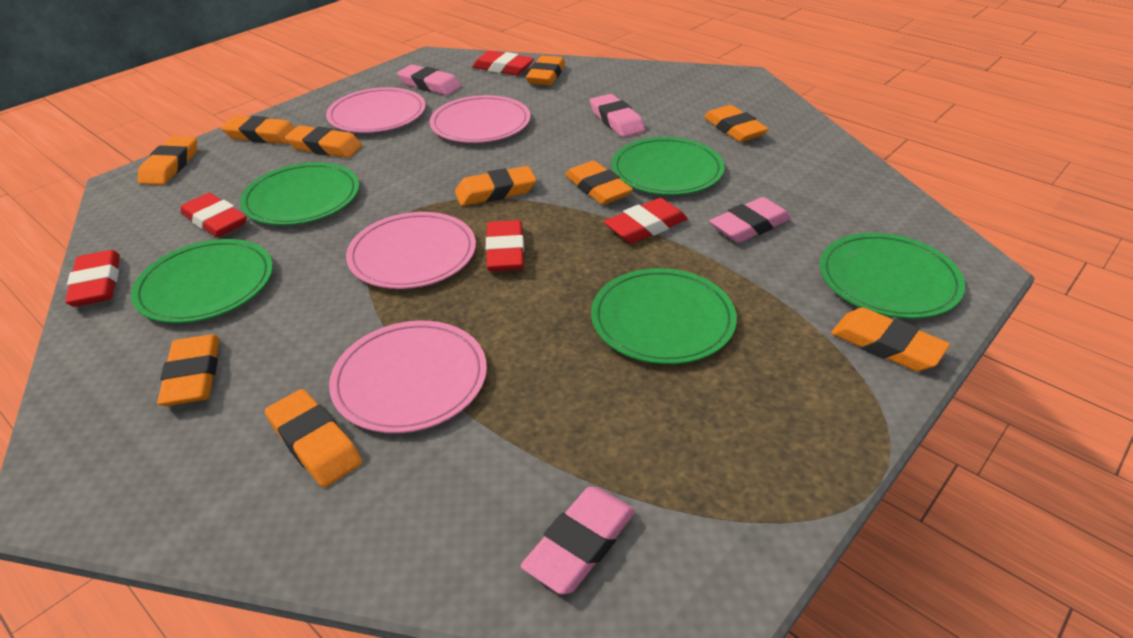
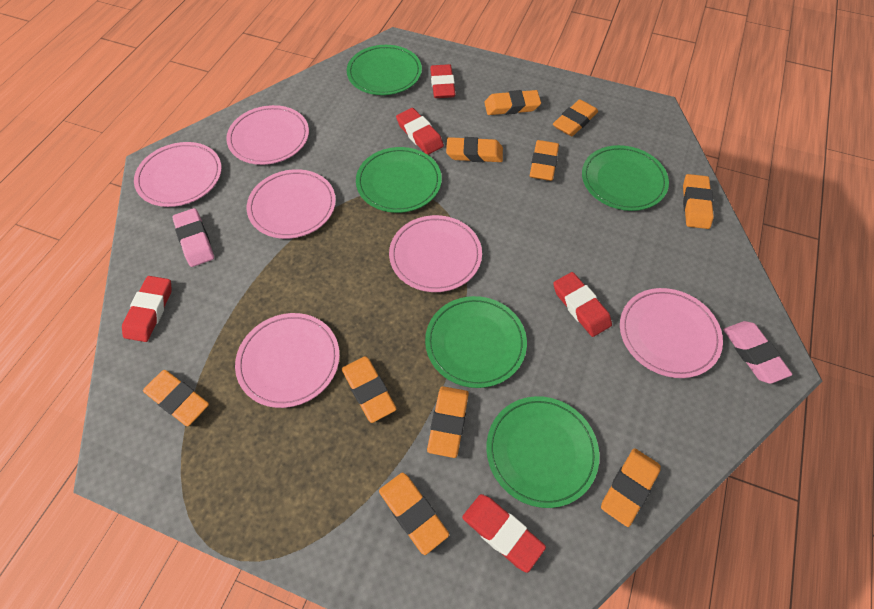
pink eraser: [397,64,461,95] [521,486,636,595] [590,94,645,137] [710,197,791,243] = 4 -> [172,208,214,267] [723,321,792,384] = 2
pink plate: [326,87,426,133] [329,321,487,433] [346,212,476,289] [430,95,530,143] = 4 -> [134,142,222,207] [226,105,309,165] [235,313,340,408] [247,169,336,239] [389,215,482,292] [620,288,723,378] = 6

